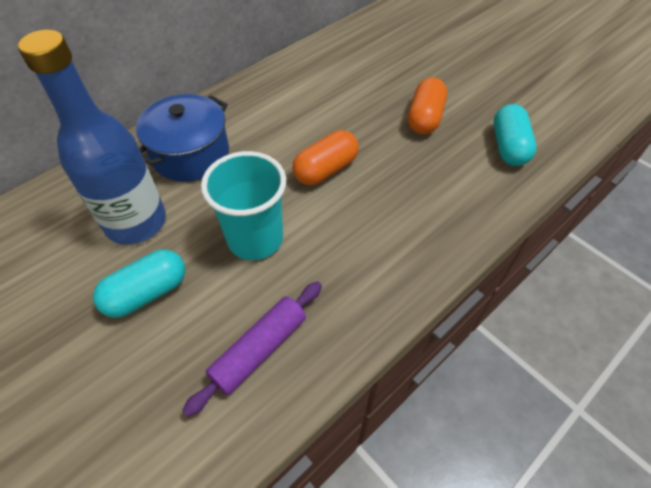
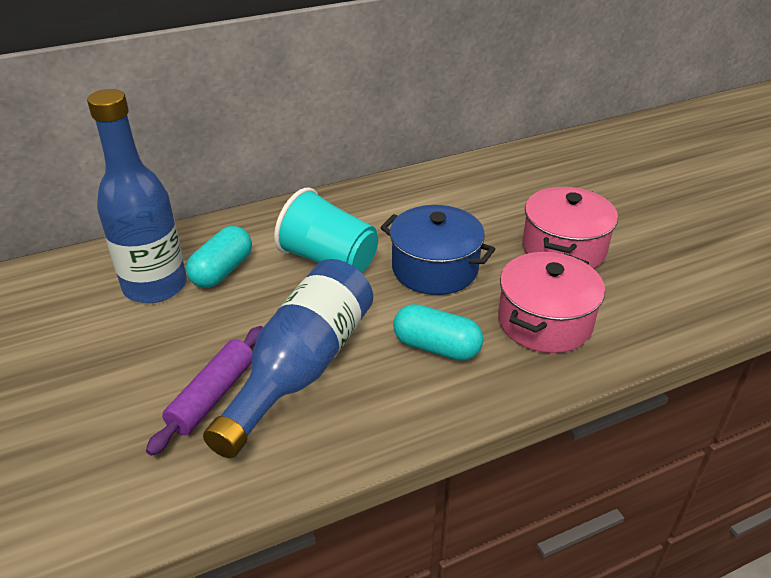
blue bottle: [18,29,166,244] = 1 -> [87,89,187,303] [203,259,373,458] = 2
orange capsule: [292,130,359,185] [408,77,447,135] = 2 -> none = 0
pink pot: none = 0 -> [498,252,605,353] [523,187,618,269] = 2

